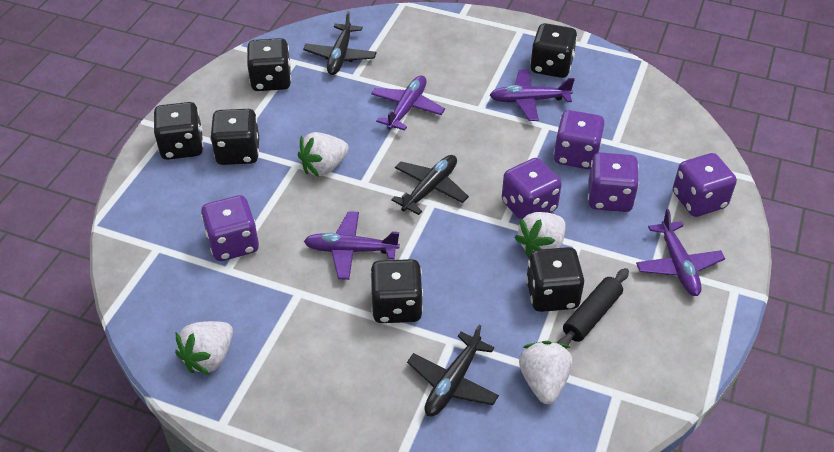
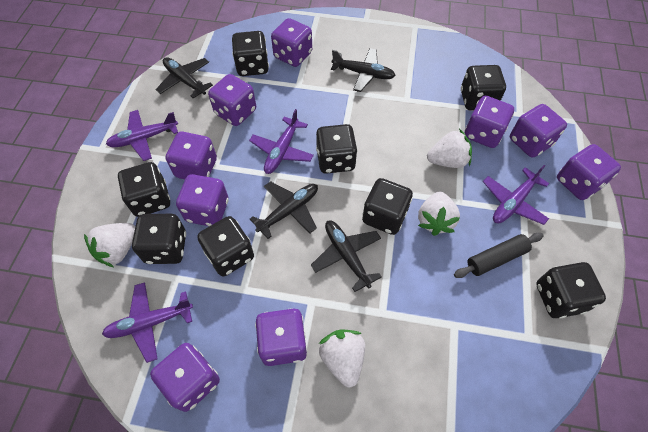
black dice: [153,102,203,160] [210,109,259,165] [247,38,291,91] [370,259,423,323] [526,247,584,312] [530,23,577,78] = 6 -> [118,162,170,217] [132,214,186,264] [197,216,254,276] [232,31,269,76] [316,124,358,174] [362,178,413,235] [461,65,506,111] [536,262,606,318] = 8
black plane: [303,11,377,75] [391,155,469,215] [407,324,499,416] = 3 -> [155,57,213,99] [250,181,318,239] [311,221,382,292] [331,48,396,92] = 4
purple dice: [201,195,259,261] [502,158,562,220] [553,110,605,169] [588,152,639,212] [673,153,737,217] = 5 -> [150,343,220,412] [166,132,217,179] [176,174,229,226] [208,74,256,126] [255,308,307,366] [271,18,312,67] [465,96,514,148] [510,104,567,158] [557,144,621,200] = 9

